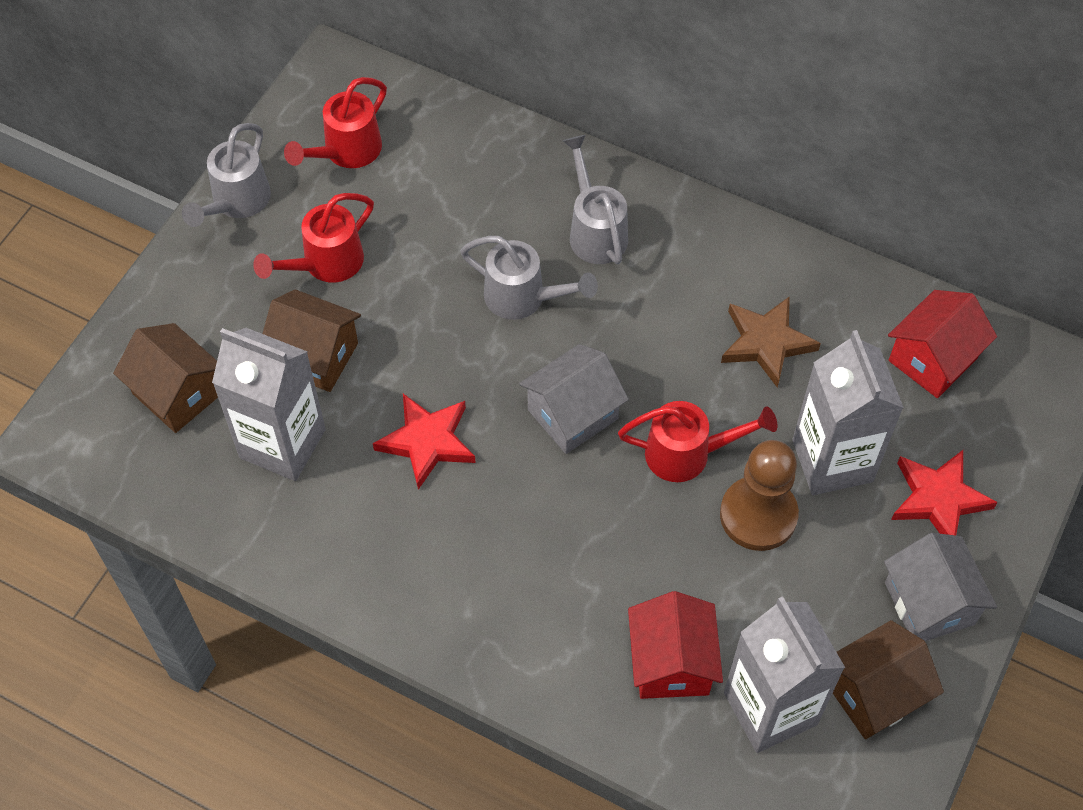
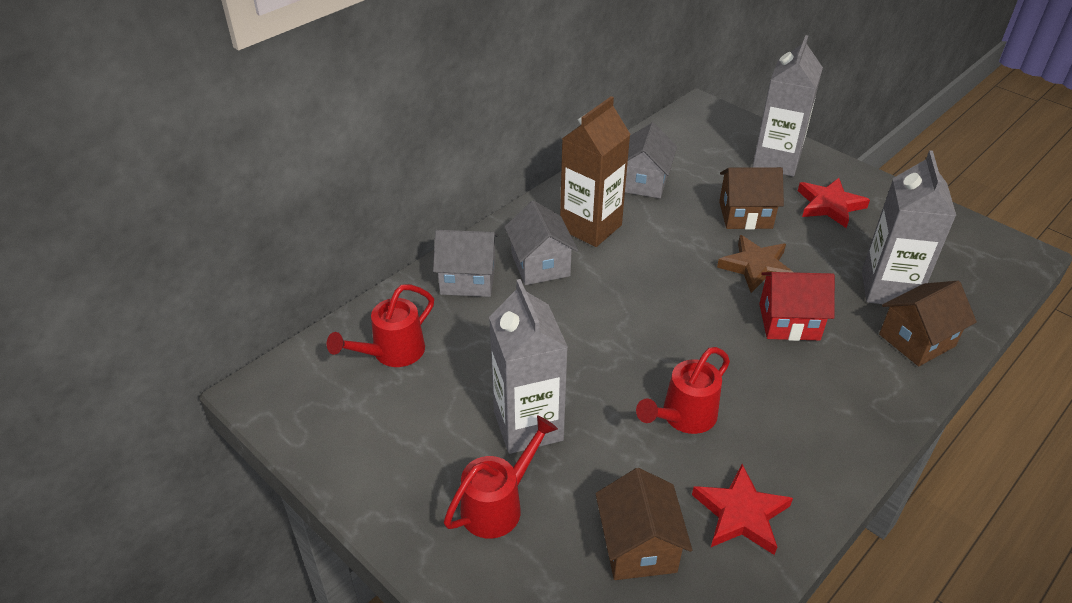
brown carton: none = 0 -> [560,96,631,247] = 1
brown pawn: [720,440,799,551] = 1 -> none = 0
grey house: [519,344,629,454] [884,533,997,641] = 2 -> [433,230,498,297] [505,200,578,285] [625,123,677,198] = 3
grey watering can: [182,123,271,227] [460,236,598,320] [563,135,628,264] = 3 -> none = 0
red house: [628,591,723,699] [888,290,997,398] = 2 -> [759,272,835,341] = 1

